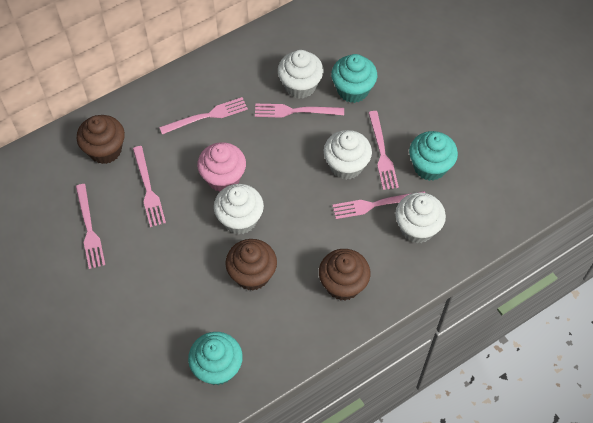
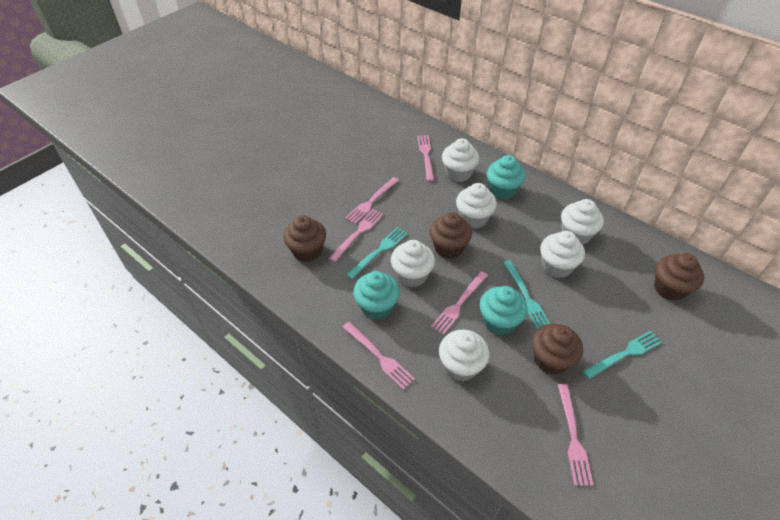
brown cupcake: [76,115,125,164] [225,239,277,291] [319,249,370,301] = 3 -> [283,215,326,262] [430,212,472,259] [532,324,583,375] [654,253,704,301] = 4
pink cupcake: [197,142,246,192] = 1 -> none = 0
turquoise fork: none = 0 -> [346,227,408,279] [503,260,550,330] [583,330,662,379] = 3
white cupcake: [214,184,264,234] [278,50,324,98] [324,130,372,180] [395,192,446,243] = 4 -> [391,240,435,287] [439,330,489,381] [442,138,479,182] [456,183,497,229] [540,231,585,278] [561,199,604,245] = 6

